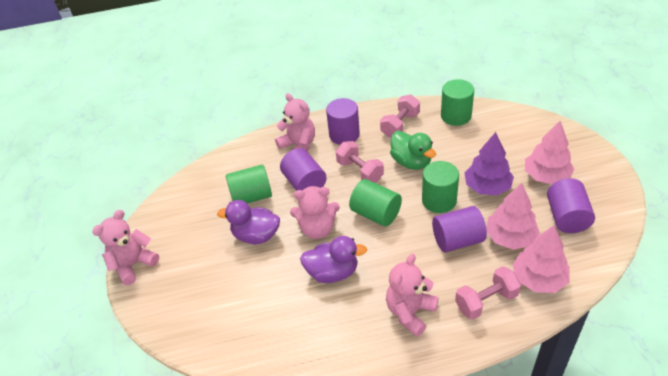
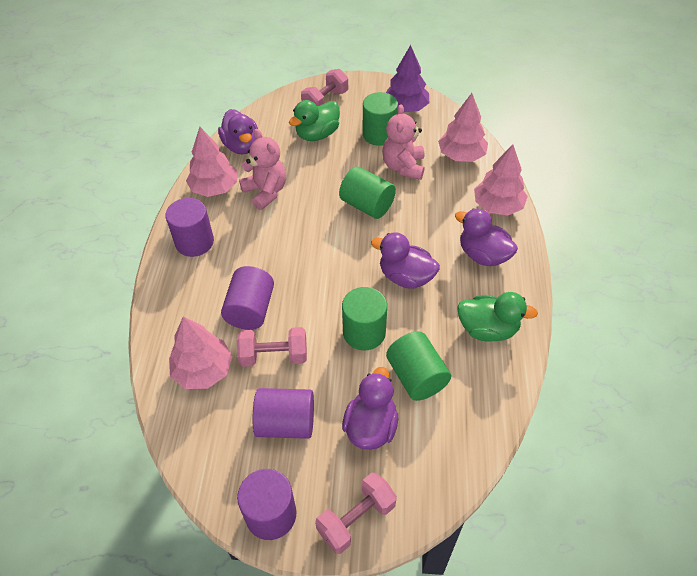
green duck: [390,131,436,170] = 1 -> [289,100,340,141] [457,292,538,342] = 2
pink teddy bear: [92,210,159,285] [275,93,315,151] [290,186,340,239] [386,254,439,337] = 4 -> [239,129,286,210] [382,104,424,180] = 2
pink tree: [486,183,540,250] [512,226,570,293] [525,121,575,184] = 3 -> [169,316,232,389] [186,127,237,197] [438,93,488,162] [474,144,528,216] = 4
purple duck: [217,200,280,244] [300,236,367,283] = 2 -> [218,109,258,154] [342,367,398,450] [371,232,440,289] [455,208,518,266] = 4

